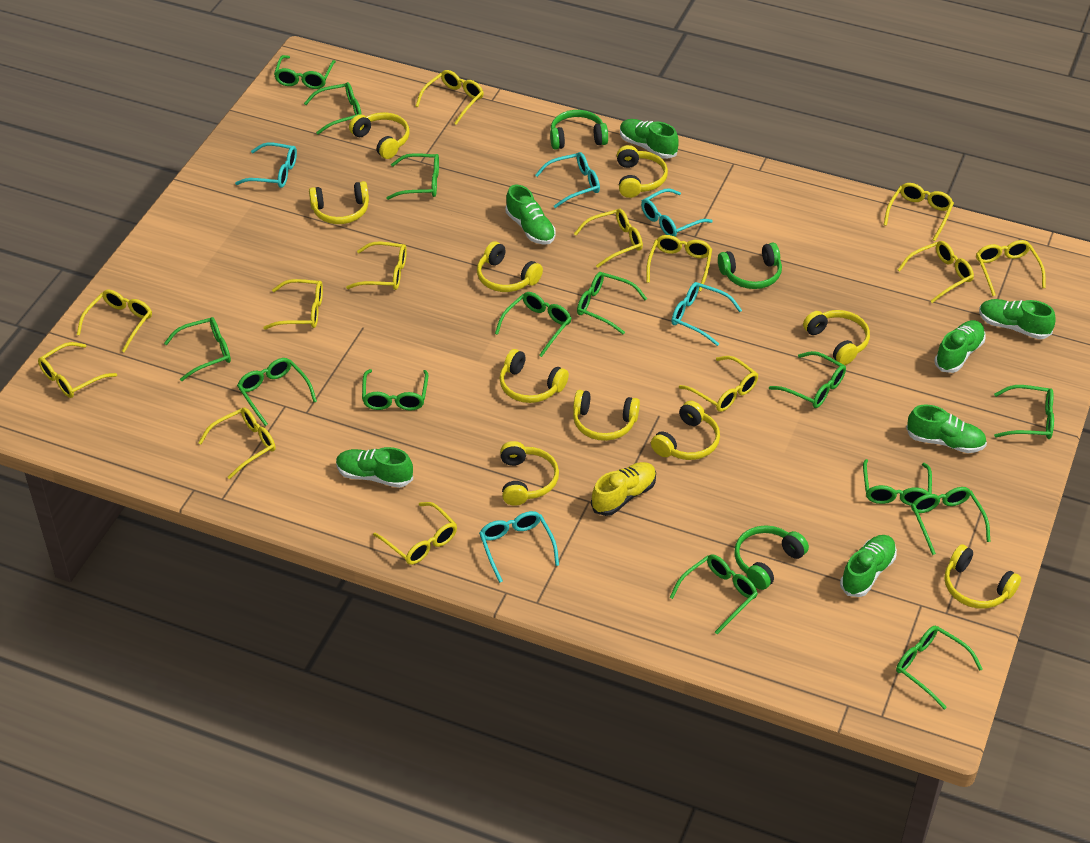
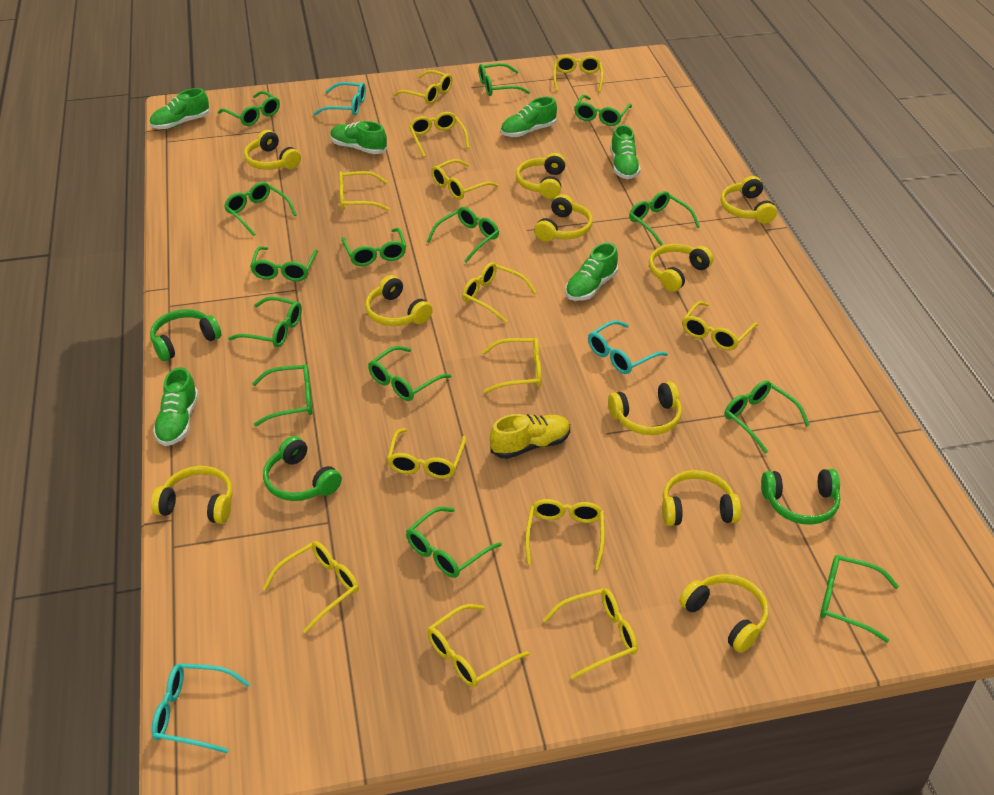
green shoe: [336,447,413,488] [506,185,556,245] [620,119,679,159] [840,535,897,597] [906,405,987,453] [934,320,986,373] [979,299,1056,339] = 7 -> [149,88,209,129] [153,367,199,446] [330,121,387,154] [501,97,557,137] [565,243,618,301] [610,125,641,179] = 6
turquoise glasses: [235,142,297,188] [479,511,559,583] [535,152,600,208] [641,189,713,237] [671,282,742,346] = 5 -> [152,663,250,753] [313,82,366,116] [588,320,668,374] = 3

